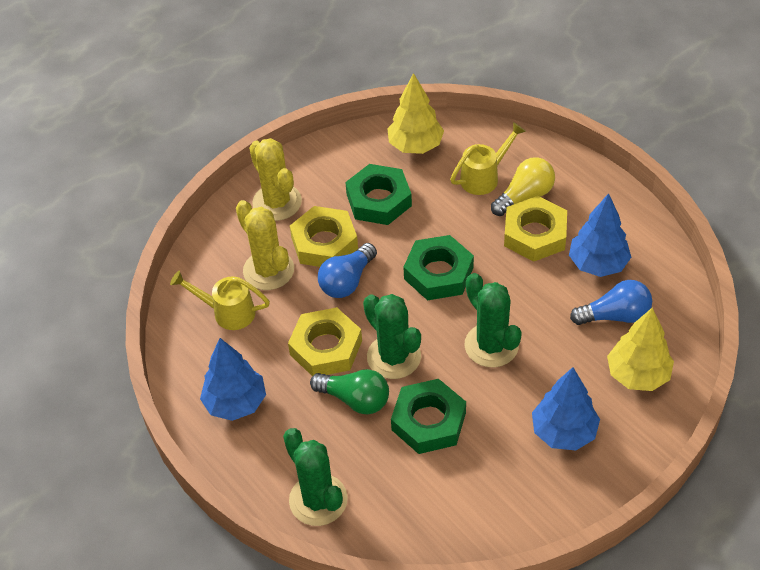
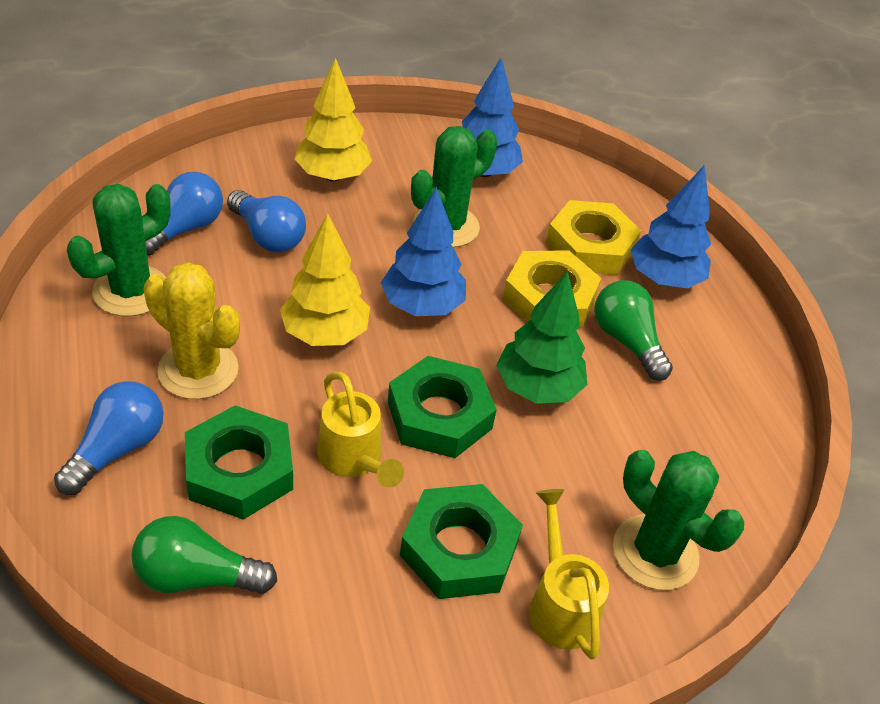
blue light bulb: [318,243,377,298] [570,280,652,325] = 2 -> [54,381,163,495] [145,172,223,256] [227,190,306,253] = 3
green light bulb: [310,369,389,415] = 1 -> [131,516,277,594] [594,280,673,381] = 2
green tree: none = 0 -> [496,271,587,404] = 1
yellow cactus: [236,200,294,290] [249,138,302,221] = 2 -> [143,262,240,399] = 1
yellow light bulb: [491,157,555,216] = 1 -> none = 0
yellow nut: [288,307,362,377] [290,206,358,267] [504,196,567,262] = 3 -> [503,250,602,328] [546,200,641,275] = 2

